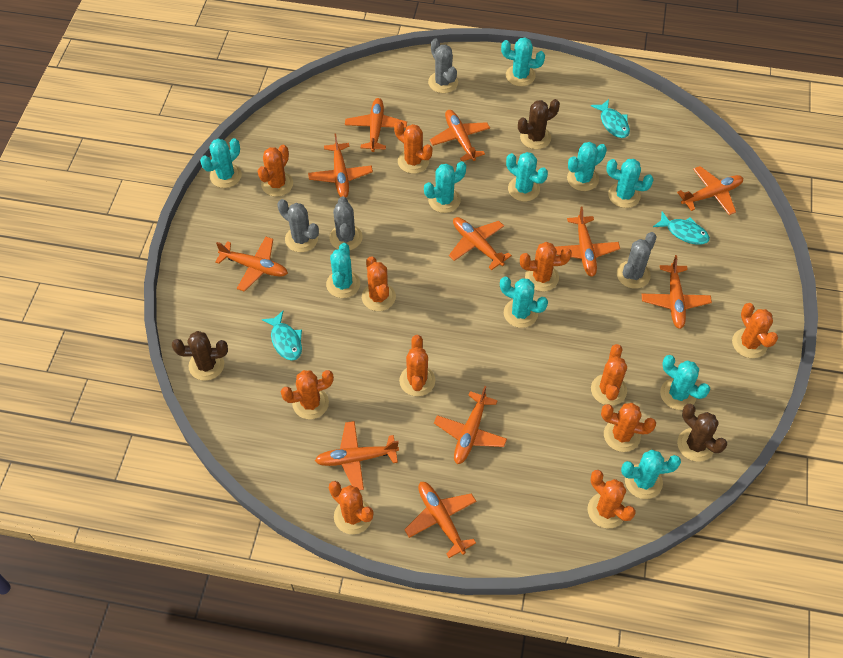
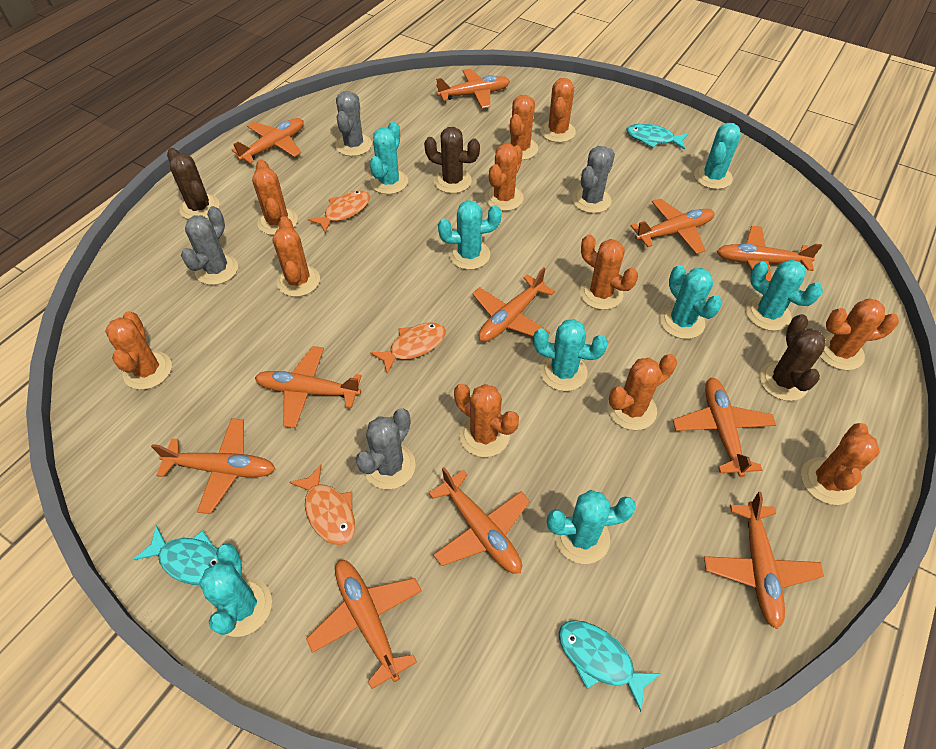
orange fish: none = 0 -> [289,464,355,545] [308,190,370,233] [370,322,446,374] = 3
turquoise cactus: [200,138,242,188] [326,243,360,298] [424,161,466,213] [500,277,548,328] [501,38,545,86] [506,152,548,201] [567,142,607,191] [606,159,654,208] [621,450,681,499] [660,355,710,410] = 10 -> [199,543,272,637] [370,121,408,194] [438,200,502,270] [533,319,608,391] [547,490,636,564] [660,265,722,339] [694,123,741,189] [746,260,823,331] = 8

